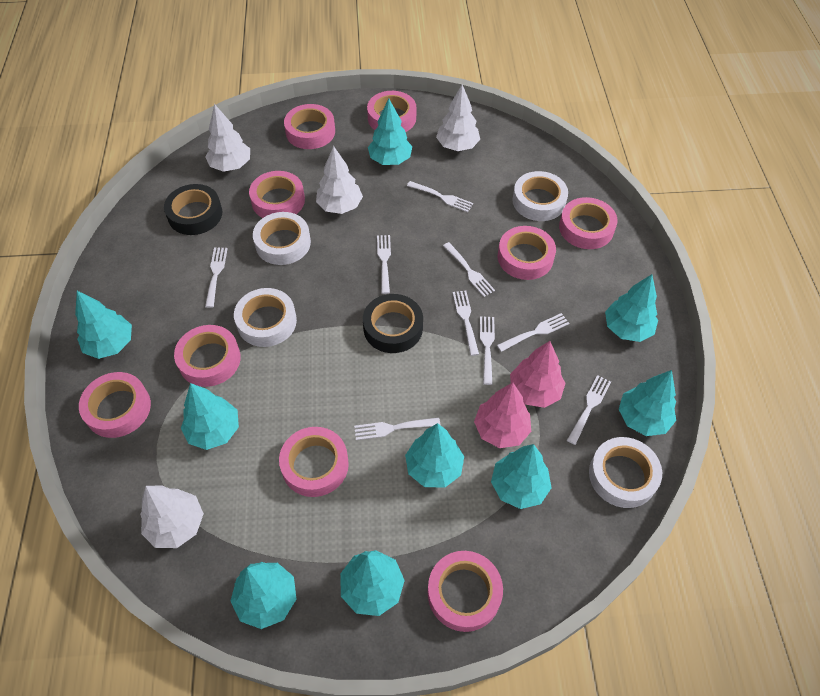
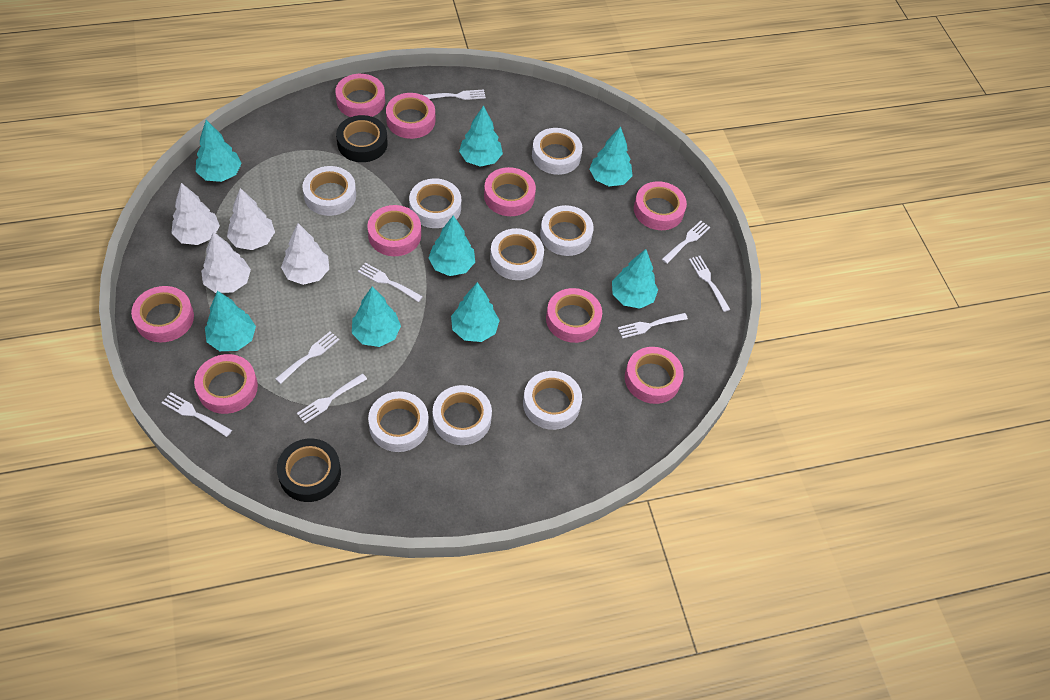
pink tree: [474,382,531,448] [510,341,566,408] = 2 -> none = 0
turquoise tree: [75,291,132,359] [181,383,239,450] [231,562,296,629] [340,550,405,616] [368,99,413,165] [405,423,464,488] [491,444,552,509] [605,274,658,342] [619,370,676,436] = 9 -> [196,120,242,182] [205,291,256,351] [352,286,401,347] [429,215,475,276] [451,282,500,342] [459,105,503,167] [589,126,633,186] [612,249,658,309] = 8
white fork: [205,248,228,308] [354,417,440,440] [377,235,391,294] [407,181,473,212] [443,242,495,297] [453,290,479,356] [480,316,495,385] [497,313,570,352] [567,375,611,445] = 9 -> [162,393,232,437] [275,331,340,384] [297,373,367,423] [358,263,423,302] [423,90,486,100] [618,313,688,339] [662,221,710,264] [689,256,730,312] = 8
white tape: [234,288,297,347] [253,212,311,265] [512,171,568,221] [589,437,662,508] = 4 -> [302,166,356,216] [368,391,429,452] [409,178,461,228] [433,385,492,445] [490,228,544,280] [523,371,582,430] [532,128,582,175] [540,205,594,256] = 8

